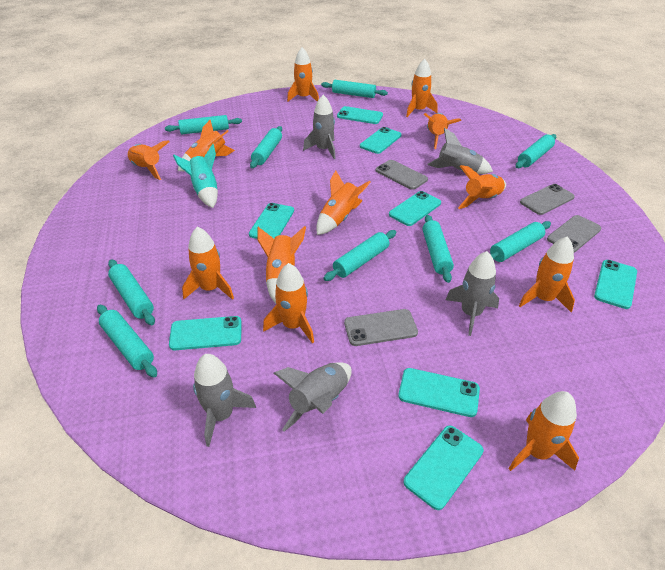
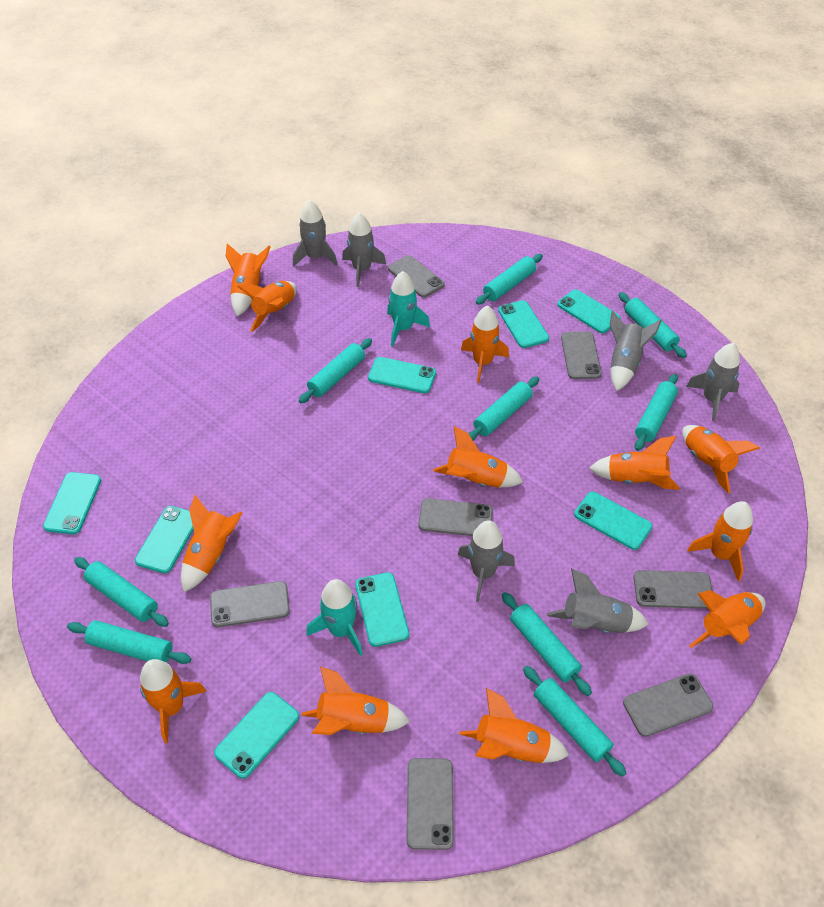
grey phone: [344,309,418,346] [376,160,428,190] [520,184,575,215] [547,215,602,253] = 4 -> [210,581,290,627] [388,255,445,298] [406,758,454,850] [418,498,493,536] [561,331,602,379] [623,673,713,737] [633,570,713,609] = 7
grey rocket: [193,354,256,447] [274,362,352,432] [303,95,336,159] [427,128,493,174] [446,251,499,336] = 5 -> [293,199,338,267] [342,212,386,287] [458,520,515,602] [547,568,648,633] [610,311,662,391] [686,343,740,421] = 6
turquoise rocket: [173,144,218,208] = 1 -> [306,579,363,656] [387,271,430,346] = 2

